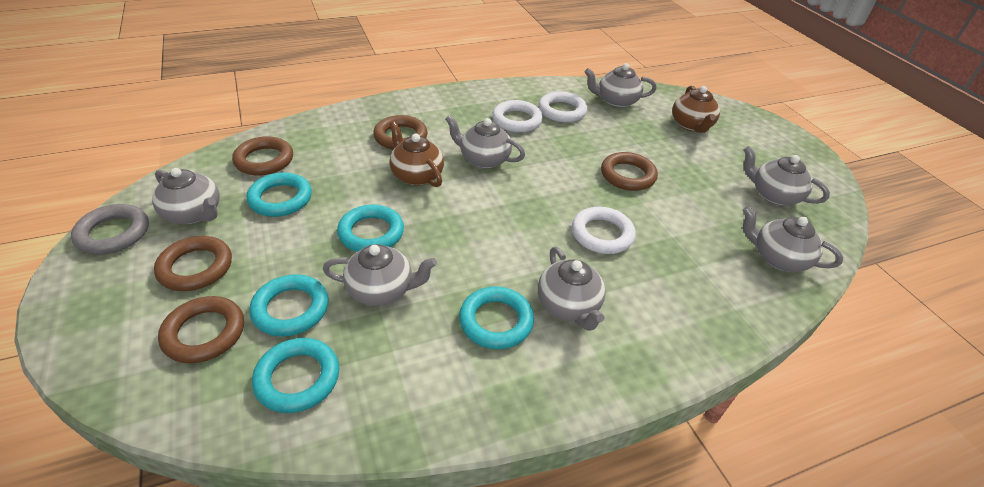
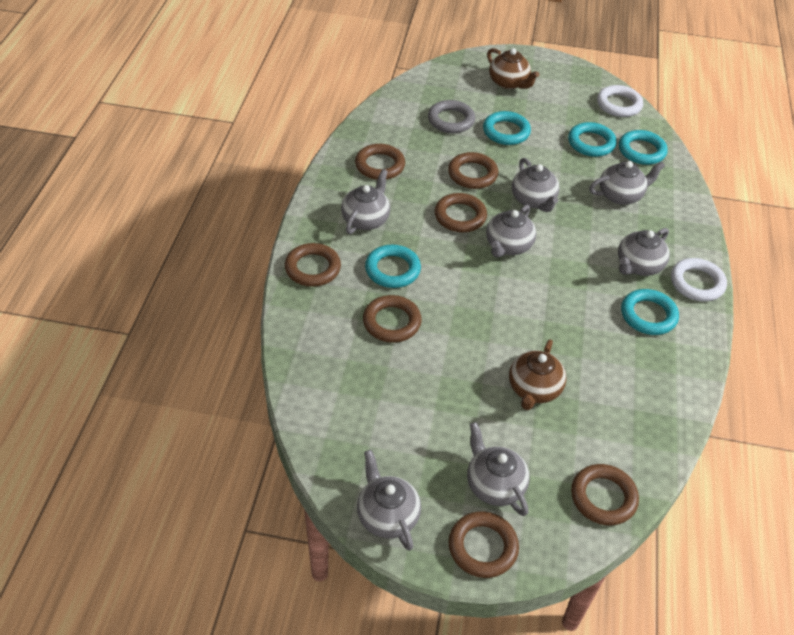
brown ring: [154,236,232,291] [158,296,244,363] [232,136,293,176] [373,115,428,150] [601,152,658,191] = 5 -> [285,243,341,287] [355,144,405,180] [363,295,422,343] [435,193,487,232] [448,152,498,189] [448,511,519,578] [571,464,639,526] = 7
white ring: [492,100,543,132] [538,91,588,122] [572,207,636,254] = 3 -> [597,85,643,117] [671,258,727,301] = 2

